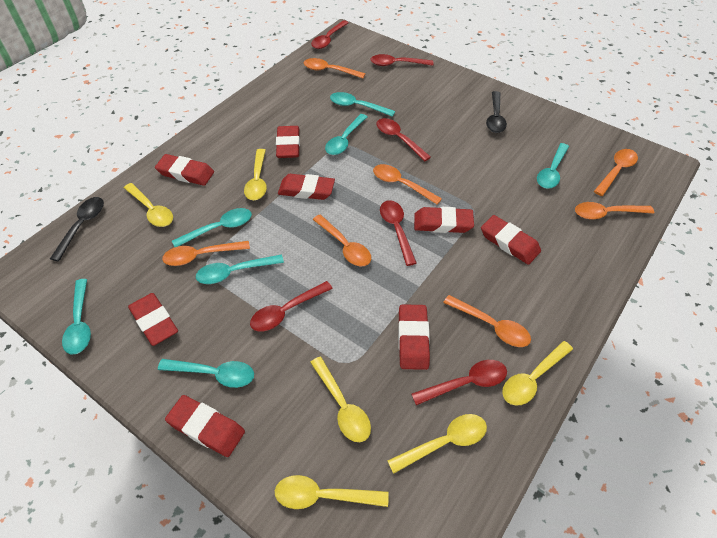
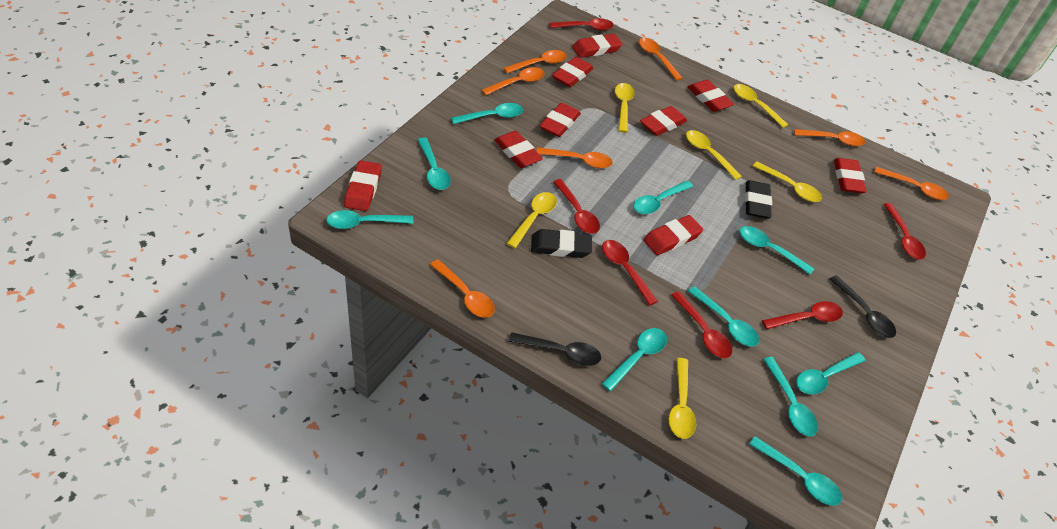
black eraser: none = 0 -> [531,229,592,258] [745,180,772,219] = 2
red eraser: [128,293,178,346] [155,154,214,186] [165,395,245,457] [276,126,300,158] [278,174,335,200] [398,304,430,370] [414,207,474,233] [481,215,541,265] = 8 -> [344,160,382,211] [494,131,543,168] [539,103,581,137] [552,57,594,87] [572,34,622,58] [640,106,687,136] [644,215,703,255] [688,80,734,112] [834,158,867,193] = 9
turquoise spoon: [62,279,91,354] [158,359,254,388] [172,208,252,247] [196,254,284,284] [325,114,367,155] [330,92,395,117] [537,143,569,189] = 7 -> [326,210,413,229] [418,137,451,190] [451,103,523,124] [602,328,667,391] [633,181,693,214] [688,286,759,347] [740,226,814,275] [749,436,842,506] [763,357,818,436] [796,352,866,394] = 10

